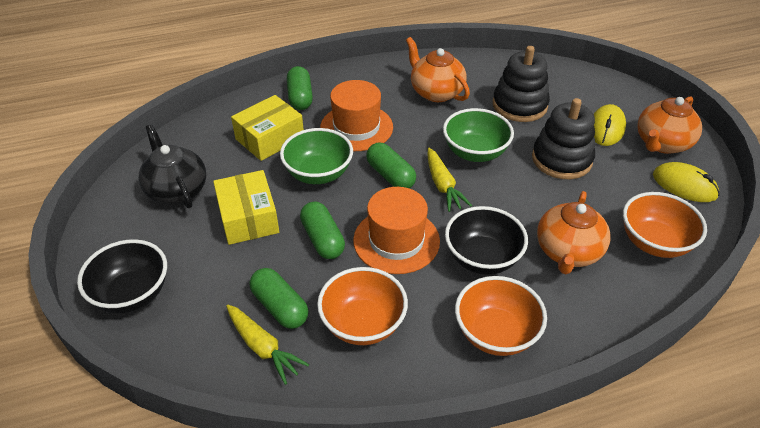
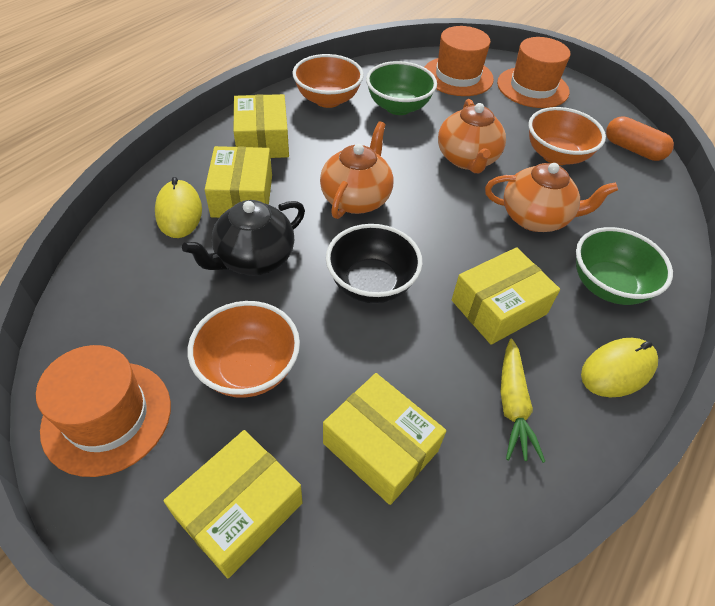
black bowl: [77,239,167,313] [445,206,528,275] = 2 -> [326,224,423,303] = 1
black stacking toy: [493,46,550,122] [532,98,595,179] = 2 -> none = 0
green capsule: [250,268,308,329] [287,66,313,110] [300,201,345,259] [366,143,416,188] = 4 -> none = 0
orange capsule: none = 0 -> [606,116,674,161] = 1
orange hat: [320,80,393,151] [353,187,440,274] = 2 -> [36,345,171,477] [424,26,494,96] [497,37,570,108] = 3
yellow box: [213,170,279,245] [231,95,304,161] = 2 -> [164,430,303,578] [205,146,272,218] [234,94,289,158] [323,373,446,505] [452,247,560,345] = 5
yellow carrot: [226,304,309,385] [427,148,472,212] = 2 -> [501,339,545,463] = 1

